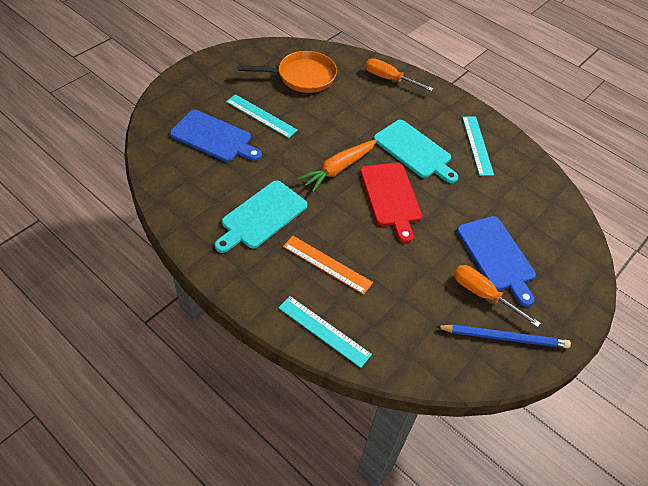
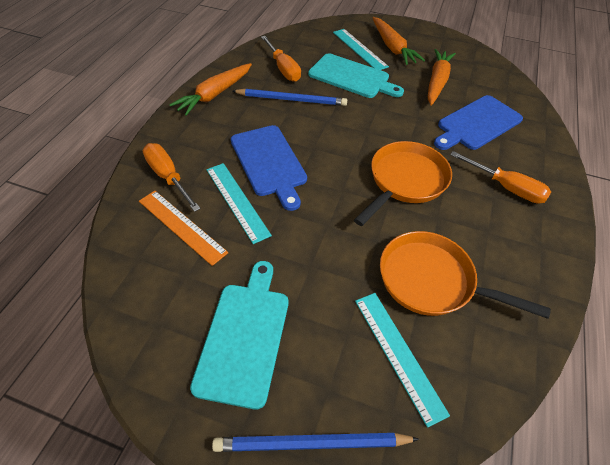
blue pencil: [436,324,571,348] = 1 -> [212,433,419,452] [233,89,347,106] = 2
orange carrot: [298,139,377,192] = 1 -> [169,63,252,116] [373,17,425,65] [428,49,456,106] = 3
orange pan: [238,51,337,93] = 1 -> [354,141,452,226] [380,231,551,319] = 2
orange screwdriver: [365,58,434,91] [454,265,541,327] = 2 -> [143,143,201,212] [261,36,301,82] [450,151,551,204] = 3
red cutting board: [360,162,422,243] = 1 -> none = 0

